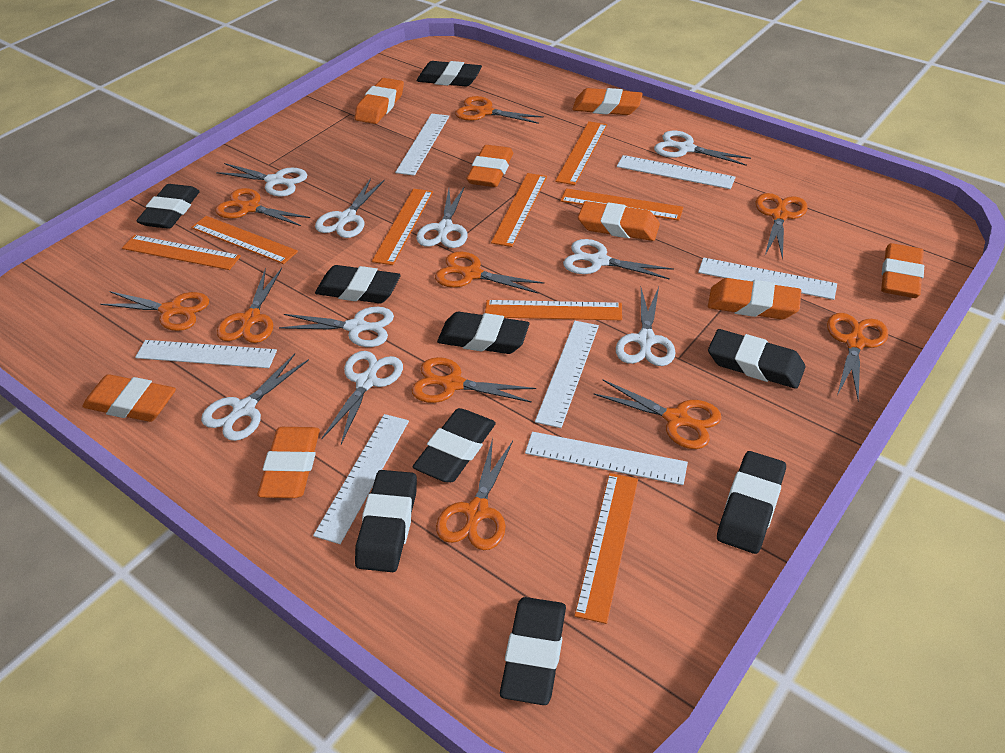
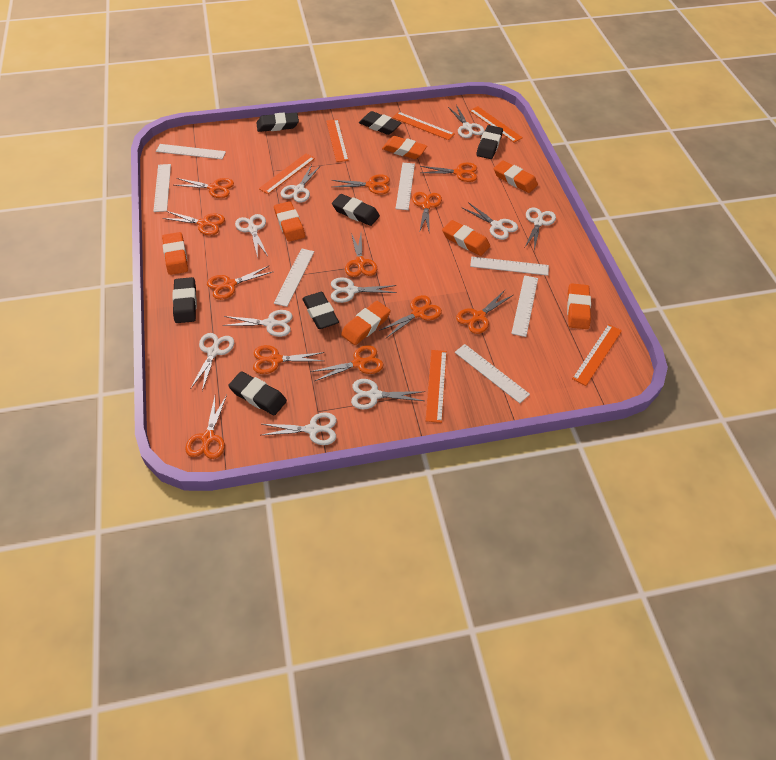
black eraser: [136,184,200,229] [315,265,401,303] [355,470,417,572] [413,408,496,482] [417,61,482,87] [437,312,529,354] [500,597,566,705] [708,329,805,389] [717,451,786,554] = 9 -> [172,277,197,323] [228,371,287,415] [257,112,299,132] [302,292,339,329] [332,194,380,226] [359,111,401,135] [476,125,503,159] = 7
orange eraser: [82,374,176,422] [257,427,320,498] [355,78,404,124] [467,145,513,187] [572,88,643,115] [578,201,660,241] [708,278,801,319] [881,243,924,298] = 8 -> [162,232,188,275] [274,201,305,242] [341,301,391,345] [382,136,427,159] [442,220,490,256] [494,160,538,193] [567,283,591,329] = 7
orange ruler: [122,235,241,270] [191,216,298,264] [372,189,433,265] [485,300,622,320] [491,173,547,247] [555,121,607,185] [560,188,683,221] [574,473,638,624] = 8 -> [259,154,315,194] [326,119,349,162] [392,112,455,140] [425,350,447,423] [469,106,523,143] [572,324,622,386] = 6
orange scissors: [100,291,209,331] [215,188,310,226] [217,268,282,343] [411,357,536,403] [435,252,544,293] [436,438,513,550] [455,96,544,124] [594,380,721,449] [755,193,807,260] [827,313,888,401] = 10 -> [162,211,225,235] [174,178,234,198] [185,395,227,459] [207,266,272,300] [253,345,325,374] [310,345,383,381] [332,174,390,195] [345,233,377,277] [379,295,442,338] [412,192,442,234] [420,162,477,182] [456,290,513,334] = 12
white scissors: [201,353,309,441] [216,163,308,197] [279,307,394,347] [315,178,385,238] [321,351,403,444] [416,186,468,248] [563,239,674,280] [616,287,676,366] [654,131,751,166] = 9 -> [190,333,234,391] [222,310,293,337] [235,214,268,258] [262,412,337,445] [281,165,321,203] [331,277,397,303] [351,379,425,409] [448,105,485,138] [462,202,518,240] [525,207,556,251] = 10

